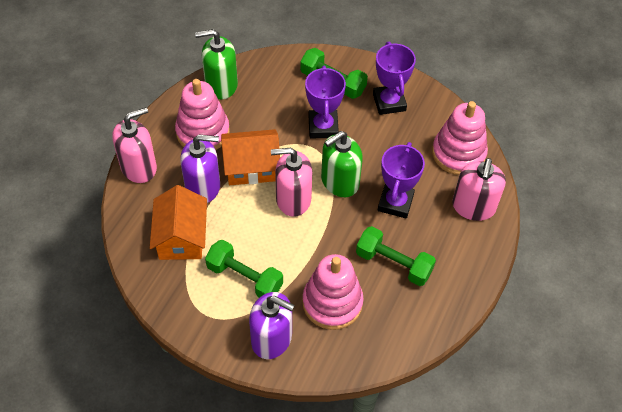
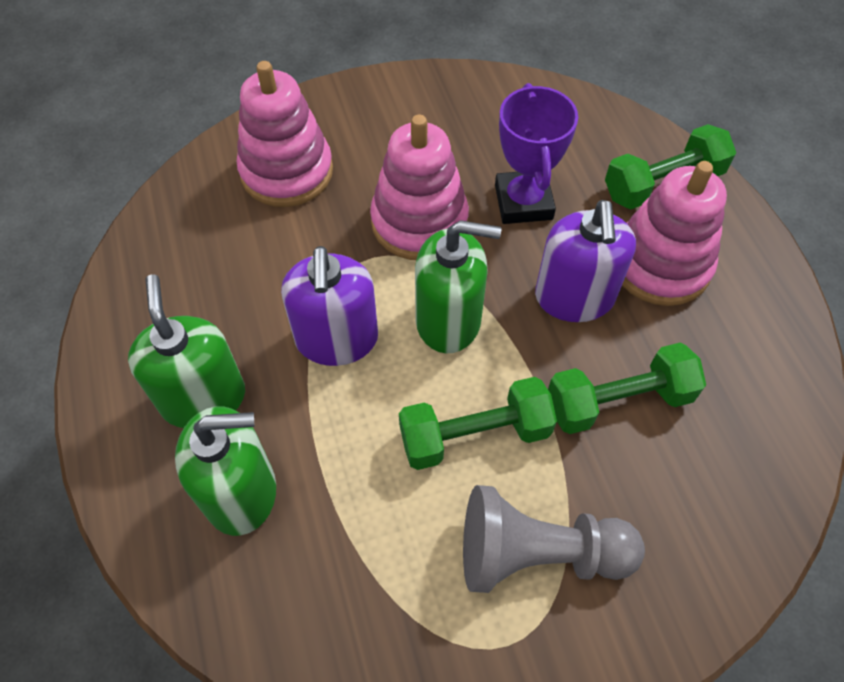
green soap dispenser: [195,29,238,99] [321,131,363,197] = 2 -> [128,274,245,428] [175,406,276,536] [415,220,501,353] = 3
grey pawn: none = 0 -> [463,485,645,593] = 1
orange house: [150,185,207,260] [221,129,280,185] = 2 -> none = 0
pink soap dispenser: [112,107,157,183] [271,148,312,217] [452,158,506,221] = 3 -> none = 0
purple trophy: [305,66,346,138] [373,42,416,115] [378,142,425,219] = 3 -> [495,83,578,224] = 1

